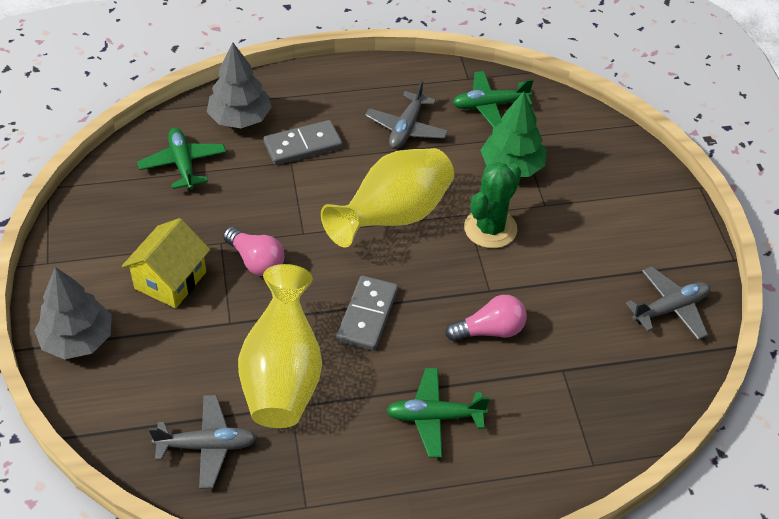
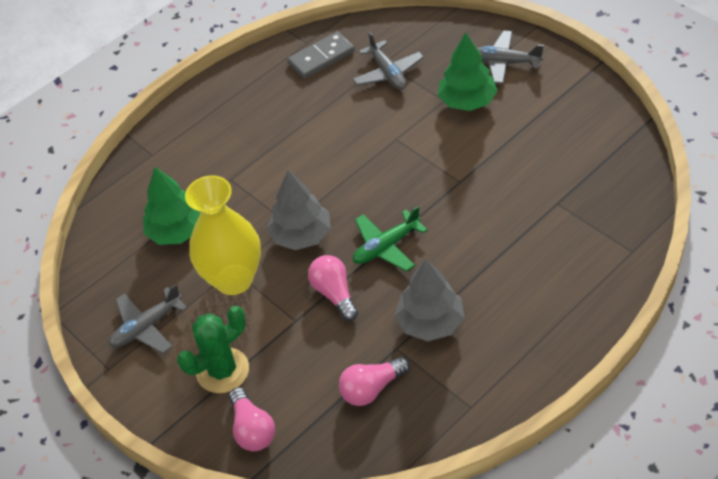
green plane: [137,128,226,190] [386,368,490,458] [452,71,534,128] = 3 -> [353,206,427,271] = 1
green tree: [481,91,547,177] = 1 -> [143,167,200,245] [438,33,498,111] = 2
grey domino: [264,120,342,165] [336,276,398,351] = 2 -> [288,32,355,79] = 1
pink light bulb: [223,227,285,276] [445,295,527,341] = 2 -> [229,387,275,451] [308,255,358,321] [339,357,410,406] = 3
yellow house: [122,218,210,308] = 1 -> none = 0
yellow vase: [238,264,322,428] [321,148,454,247] = 2 -> [185,175,261,295] = 1

